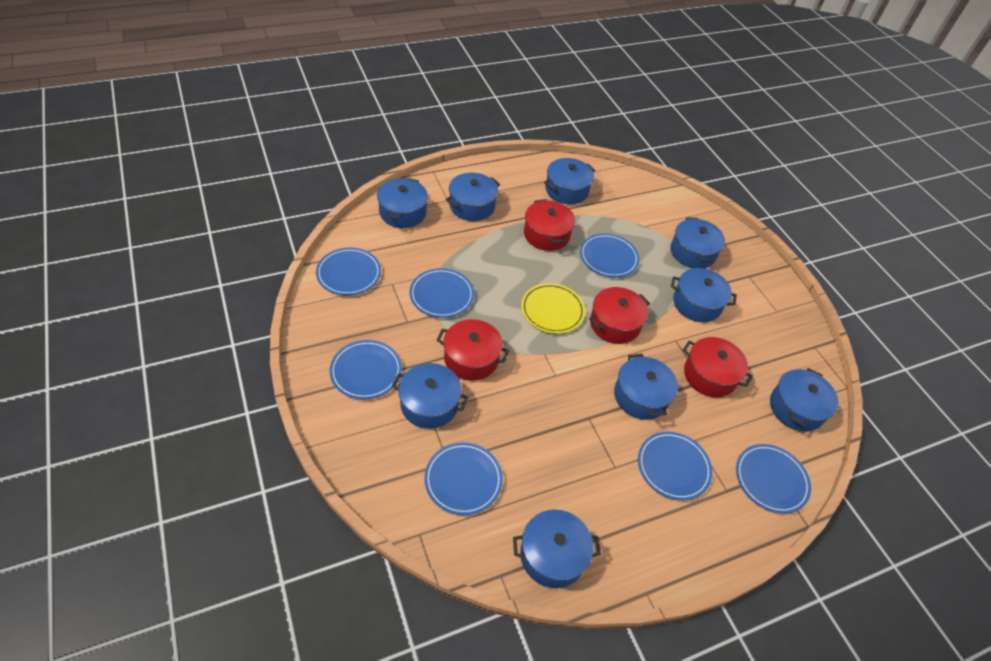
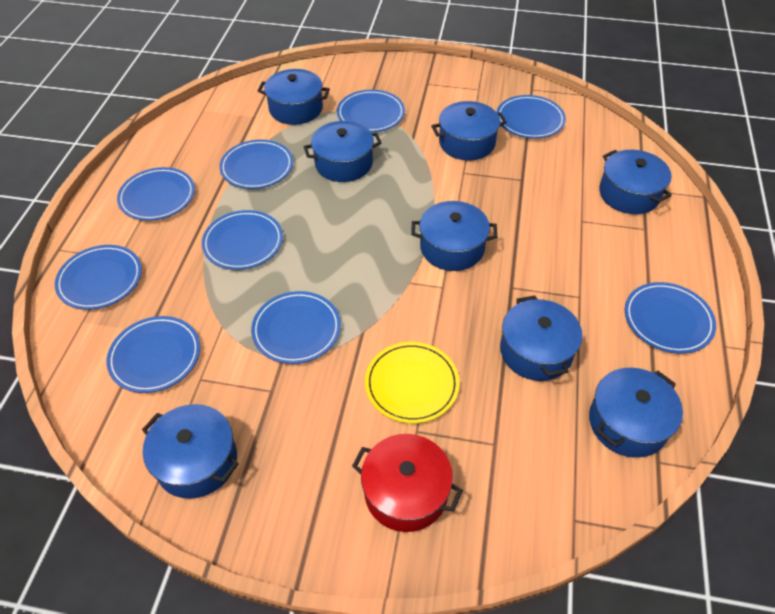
blue plate: [316,248,381,295] [330,340,402,399] [410,268,474,318] [424,442,503,515] [580,233,639,277] [638,432,713,501] [736,444,811,514] = 7 -> [55,245,142,310] [107,316,200,393] [117,167,195,221] [202,210,283,270] [219,140,293,189] [251,291,341,364] [337,90,405,132] [497,95,566,139] [625,282,716,354] = 9
blue pot: [377,178,428,228] [392,363,469,429] [445,173,500,221] [513,509,601,588] [544,158,595,204] [614,354,678,420] [670,217,725,268] [671,268,737,322] [770,368,839,432] = 9 -> [142,404,239,499] [258,69,330,125] [304,121,381,182] [411,201,497,271] [432,101,507,160] [500,296,583,381] [589,368,683,458] [599,150,672,214] = 8
red pot: [437,319,509,381] [524,199,575,251] [589,287,650,344] [683,337,753,397] = 4 -> [352,434,463,532] = 1

